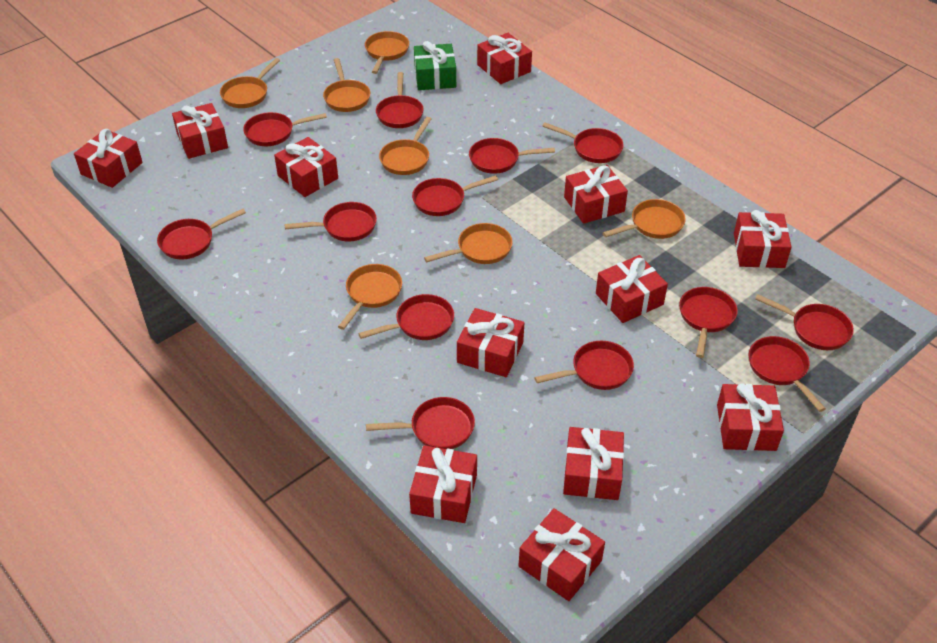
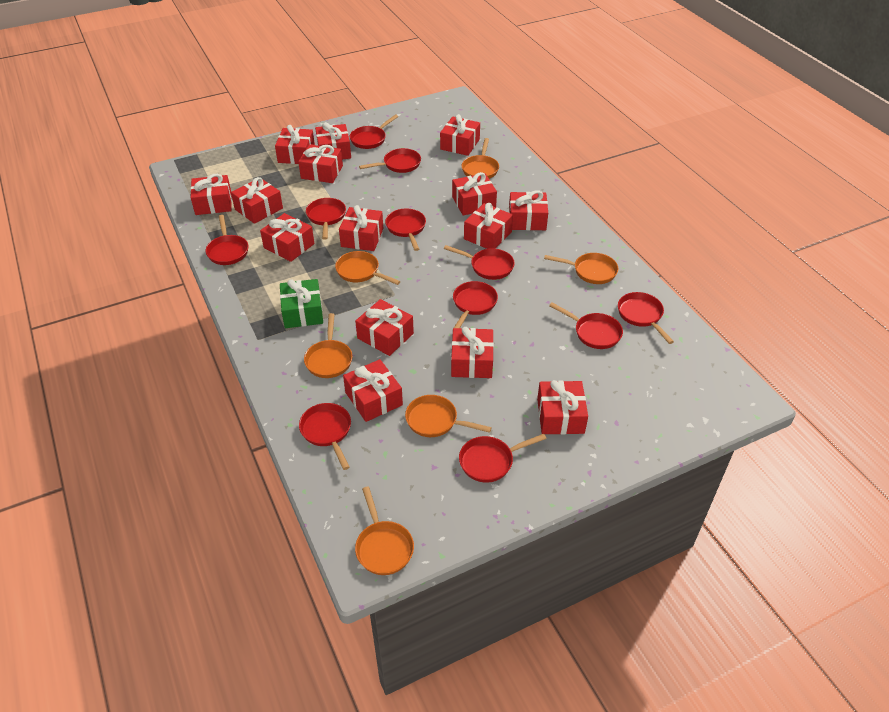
orange pan: [220,58,280,108] [323,58,370,112] [338,264,402,330] [365,31,409,74] [379,117,432,175] [424,223,513,264] [603,199,686,239] = 7 -> [304,313,352,378] [335,251,400,285] [355,486,414,575] [405,395,492,437] [462,138,499,179] [544,253,618,284] = 6
red gift: [74,129,143,188] [172,103,228,159] [274,137,338,197] [409,445,477,523] [457,308,524,377] [477,33,532,84] [518,508,605,601] [563,427,624,500] [564,165,628,224] [596,255,668,323] [717,383,784,451] [734,210,792,268] = 12 -> [191,174,232,215] [231,177,283,224] [260,213,314,262] [275,125,315,164] [298,144,343,183] [315,122,351,159] [339,205,383,251] [343,359,403,422] [355,299,414,356] [440,114,480,156] [451,327,494,378] [452,172,497,215] [464,203,513,249] [509,190,548,230] [537,380,588,435] = 15
red pan: [157,209,246,259] [243,112,327,146] [284,202,377,242] [358,294,454,340] [366,397,475,449] [376,72,424,128] [412,175,498,216] [469,138,555,174] [534,341,634,390] [543,123,624,163] [679,287,738,358] [748,336,826,412] [755,294,854,350] = 13 -> [206,215,248,265] [299,403,351,470] [306,198,346,240] [350,115,398,149] [359,148,421,173] [385,209,426,251] [444,245,515,280] [453,281,498,328] [459,434,547,483] [549,303,623,349] [618,292,674,344] = 11

